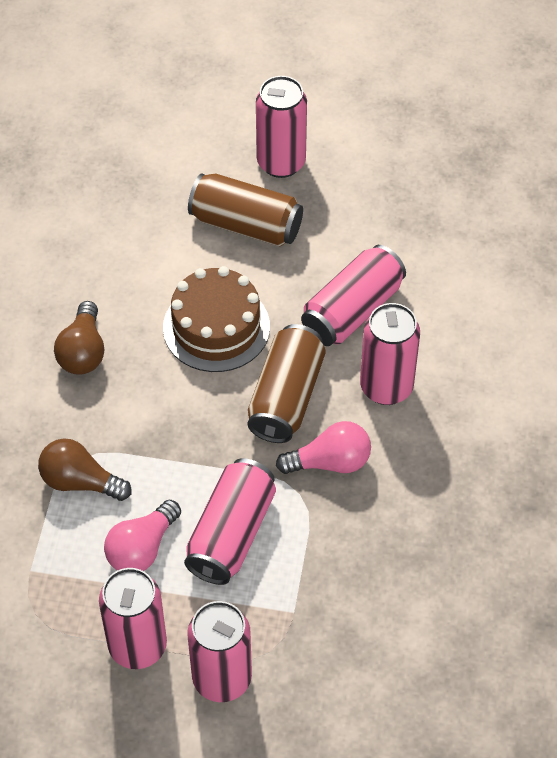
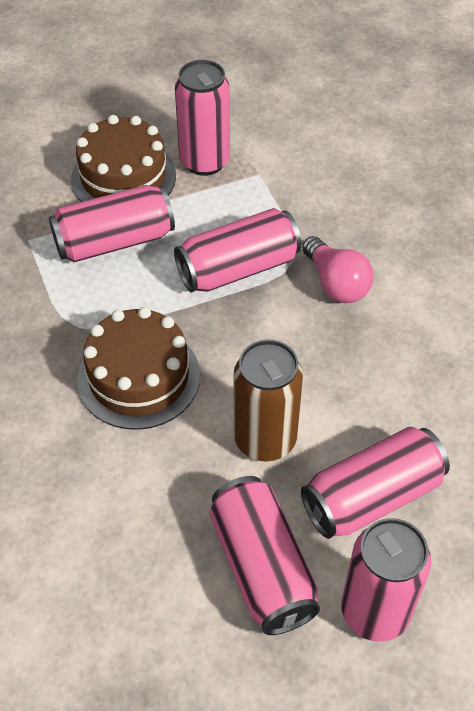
brown cake: [163,266,270,372] = 1 -> [71,115,176,202] [77,307,200,430] = 2
brown can: [188,173,303,246] [248,324,326,443] = 2 -> [234,340,303,461] = 1
brown light bulb: [38,439,131,501] [54,301,104,375] = 2 -> none = 0
pink light bulb: [104,500,181,571] [276,421,371,474] = 2 -> [302,236,374,303] = 1

